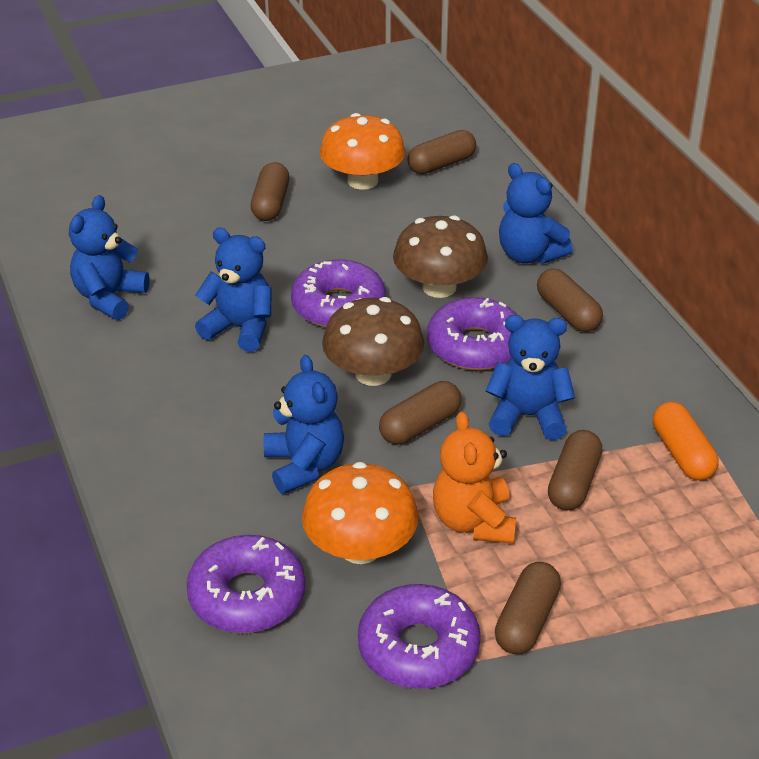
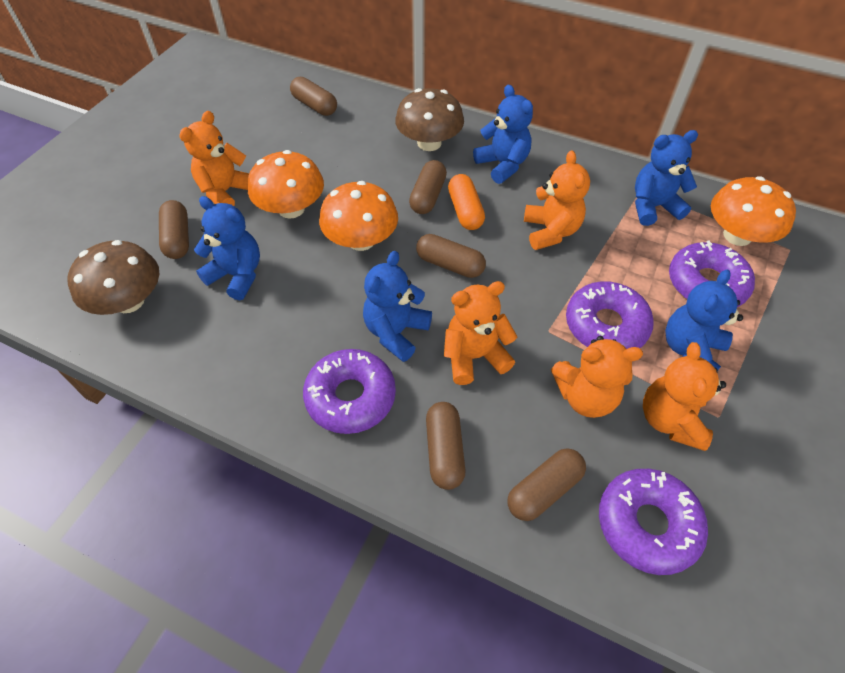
orange mushroom: [302,462,419,564] [320,113,406,190] = 2 -> [248,150,324,219] [319,181,398,251] [711,176,796,246] = 3
orange teddy bear: [433,411,516,543] = 1 -> [179,111,249,206] [444,281,518,385] [524,150,590,250] [551,336,643,418] [643,342,726,451] = 5

